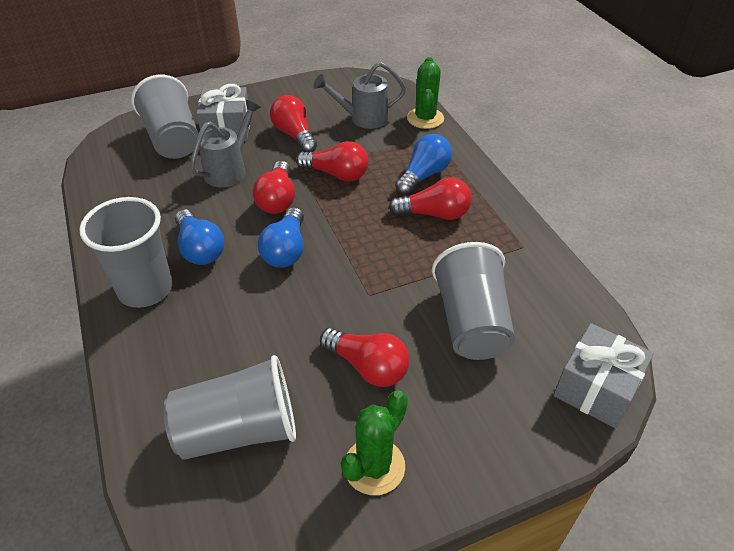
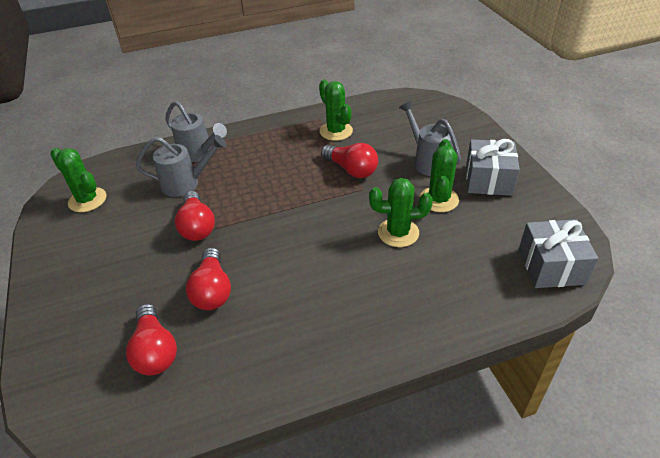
blue light bulb: [175,209,224,265] [258,207,304,268] [395,134,452,195] = 3 -> none = 0
green cactus: [341,390,408,495] [407,57,444,129] = 2 -> [50,148,106,212] [319,79,353,141] [369,178,433,247] [420,139,459,212] = 4
grey cup: [79,197,173,308] [131,75,198,159] [163,355,296,460] [432,242,515,360] = 4 -> none = 0
grey watering can: [190,100,261,187] [314,62,406,129] = 2 -> [136,135,227,197] [166,101,227,162] [399,101,461,176] = 3
red light bulb: [253,161,295,214] [270,95,317,152] [296,141,368,182] [320,328,410,387] [389,177,471,220] = 5 -> [126,304,177,376] [175,191,215,241] [186,247,231,310] [321,143,378,178] = 4

